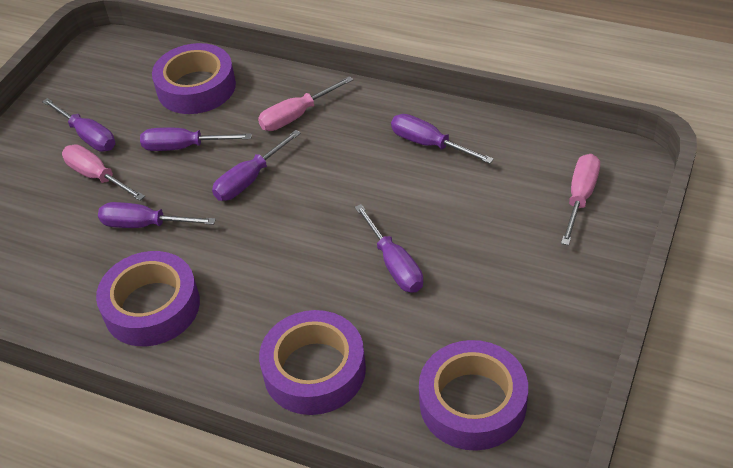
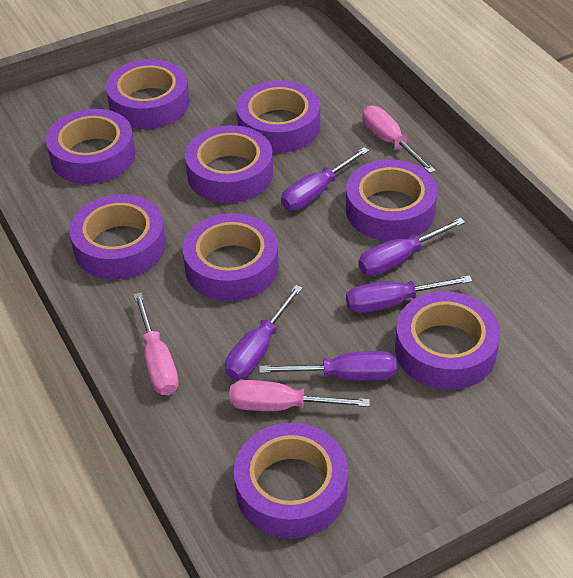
purple screwdriver: [42,98,115,152] [98,202,216,228] [140,128,252,151] [212,130,301,201] [355,204,423,293] [391,114,494,164] = 6 -> [225,285,303,380] [259,351,397,381] [281,147,369,211] [346,275,472,313] [358,218,465,276] = 5
purple tape: [96,251,200,346] [152,43,236,114] [259,310,366,415] [419,340,528,451] = 4 -> [46,109,135,184] [69,194,166,280] [106,59,190,129] [183,213,279,301] [185,125,273,203] [234,423,348,539] [236,80,320,153] [346,159,438,241] [395,291,500,390] = 9

